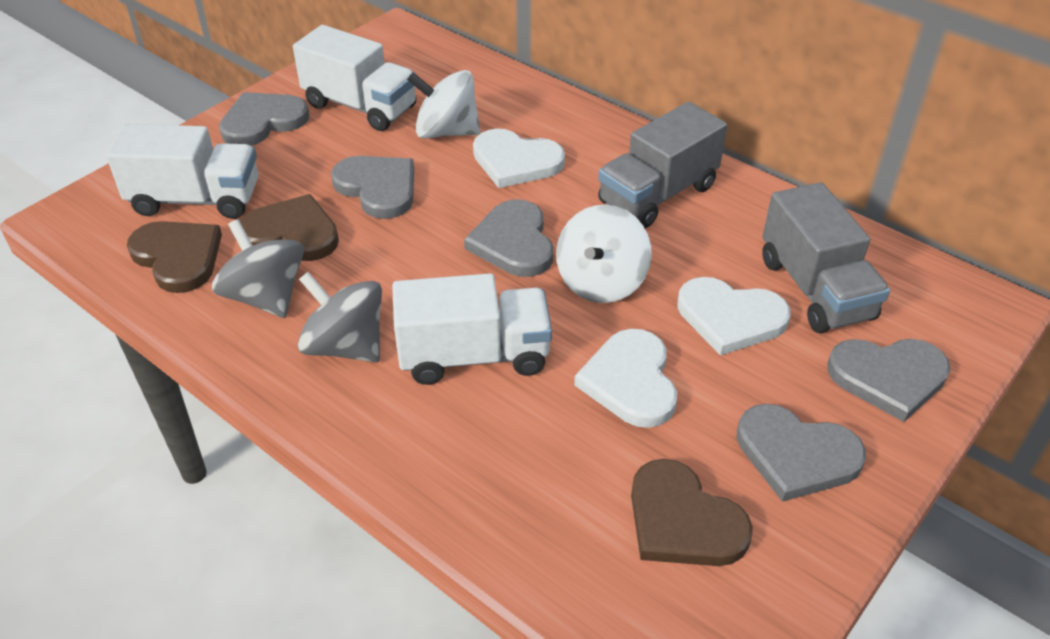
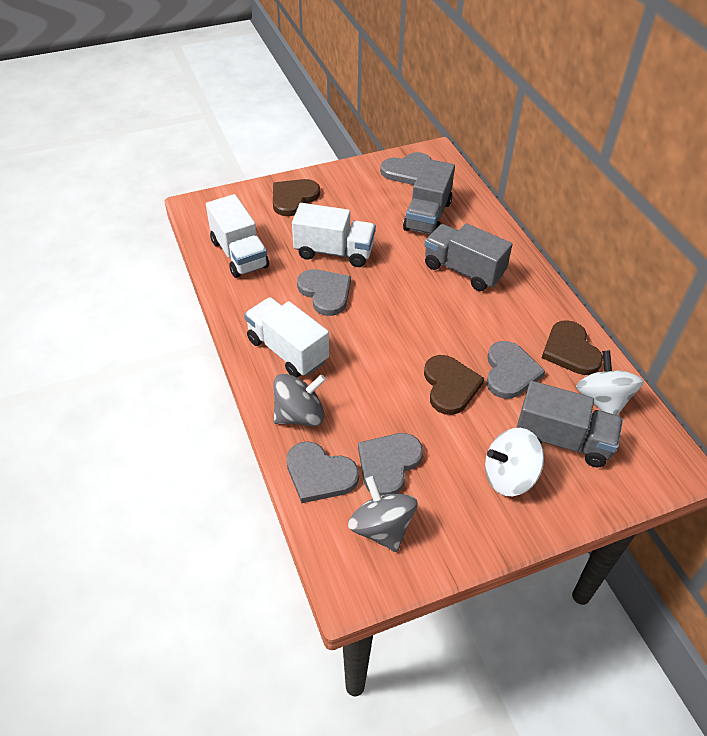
grey truck: [598,102,727,228] [762,182,890,333] = 2 -> [403,159,455,235] [425,223,513,291] [516,381,623,467] = 3
white heart: [473,128,565,188] [574,329,677,428] [677,277,791,356] = 3 -> none = 0

